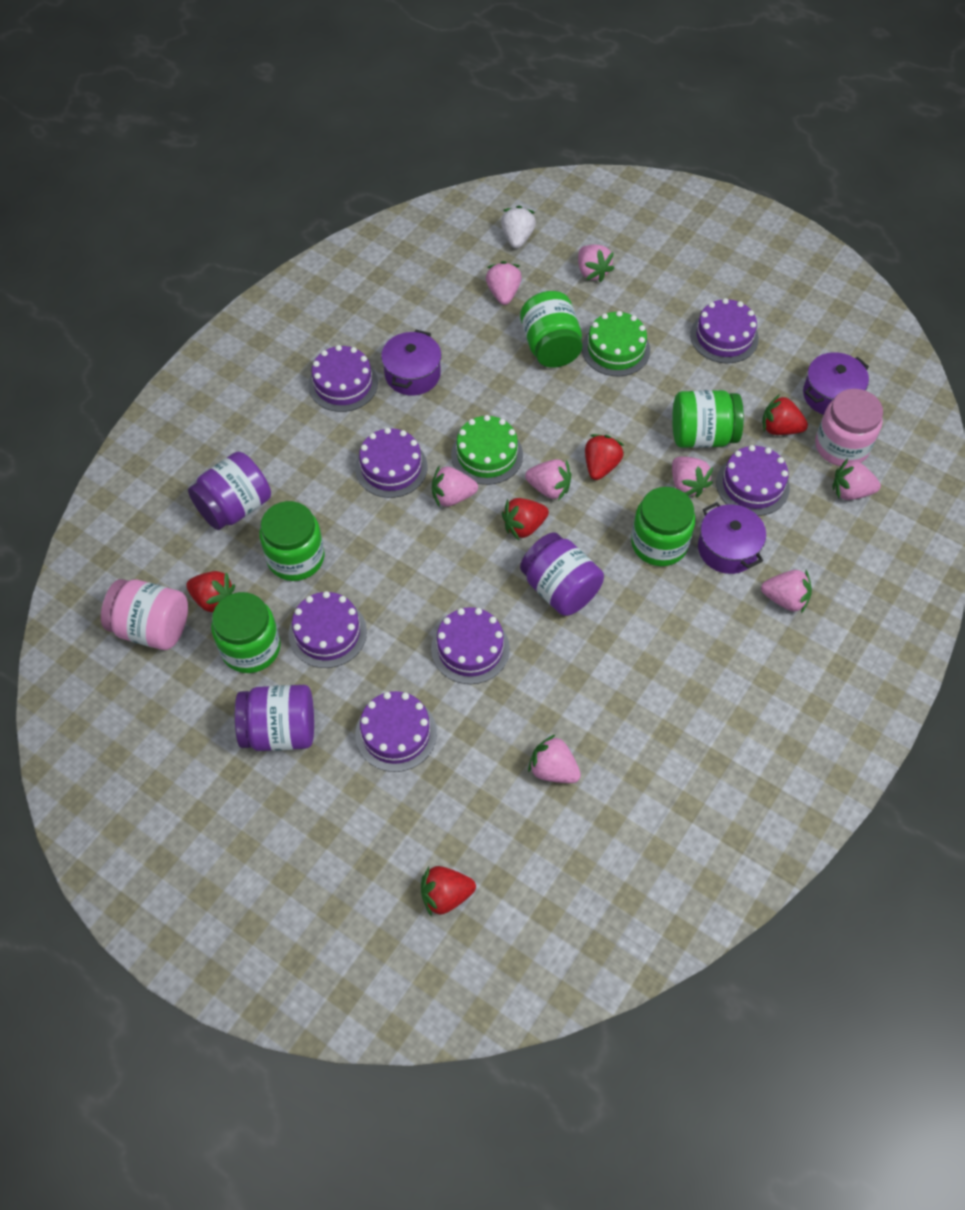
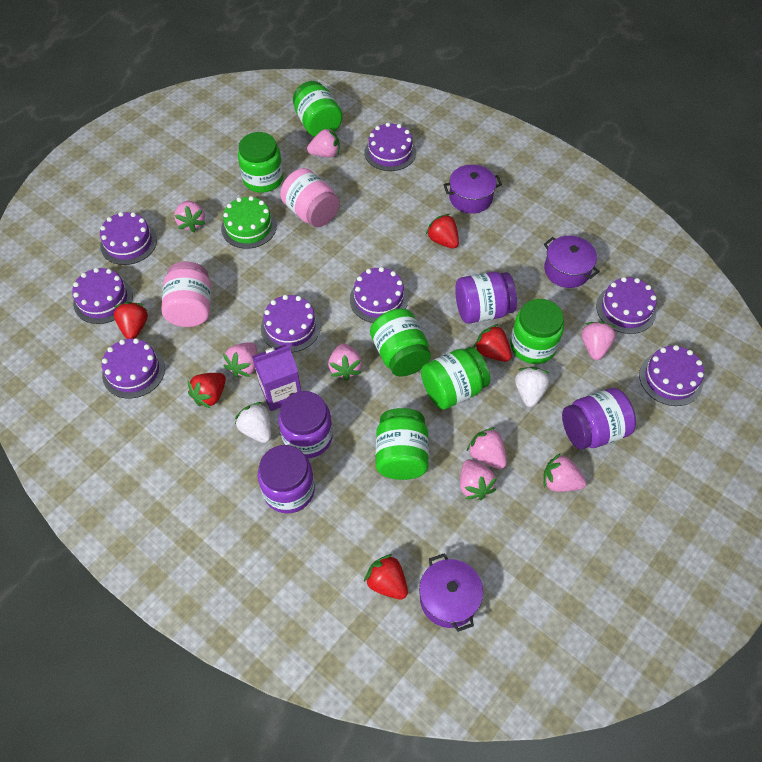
green cake: [451,415,523,485] [582,311,650,376] = 2 -> [221,196,277,249] = 1
green jar: [211,592,281,673] [260,501,324,581] [520,291,582,368] [631,487,696,566] [672,390,744,448] = 5 -> [238,132,283,193] [293,81,343,137] [370,309,431,376] [376,408,429,480] [421,347,490,410] [510,299,564,364] = 6
purple cake: [288,591,367,668] [308,345,378,412] [355,428,428,498] [355,691,437,772] [431,607,510,684] [690,298,759,363] [716,445,790,516] = 7 -> [72,268,133,324] [100,212,157,265] [102,338,165,399] [261,295,321,352] [350,267,408,323] [365,123,416,171] [596,277,657,334] [639,345,704,406] = 8
purple carton: none = 0 -> [252,344,301,411] = 1
purple jar: [188,452,271,530] [235,685,314,751] [520,532,604,616] = 3 -> [258,445,315,513] [278,391,333,458] [455,272,517,324] [562,388,636,449] = 4
white strawberry: [501,206,536,249] = 1 -> [235,402,271,443] [515,367,550,407] = 2

